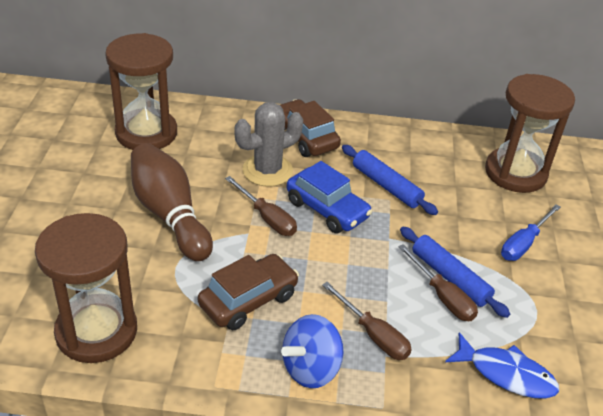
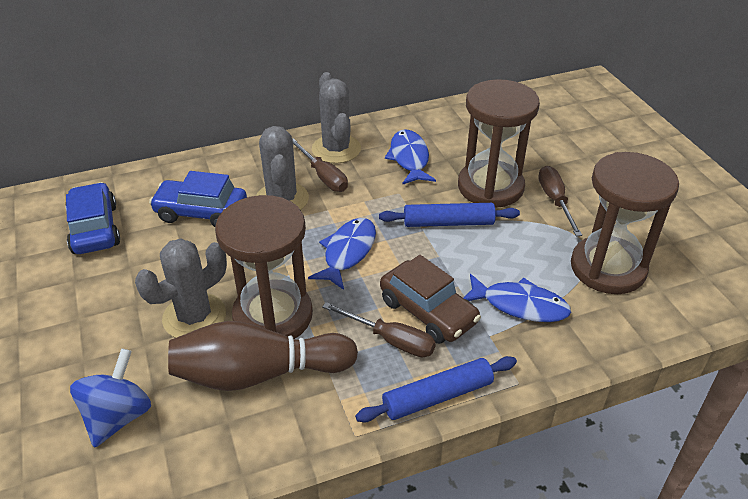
blue car: [287,161,372,233] = 1 -> [65,182,120,254] [149,171,247,227] = 2
blue fish: [445,332,559,399] = 1 -> [308,218,376,290] [385,129,436,185] [464,274,571,322] = 3
blue screwdriver: [501,204,561,261] = 1 -> none = 0
brown car: [198,254,299,330] [280,99,341,157] = 2 -> [380,255,481,344] = 1
grey cactus: [234,102,303,187] = 1 -> [135,238,227,338] [256,126,309,210] [312,72,361,164] = 3

